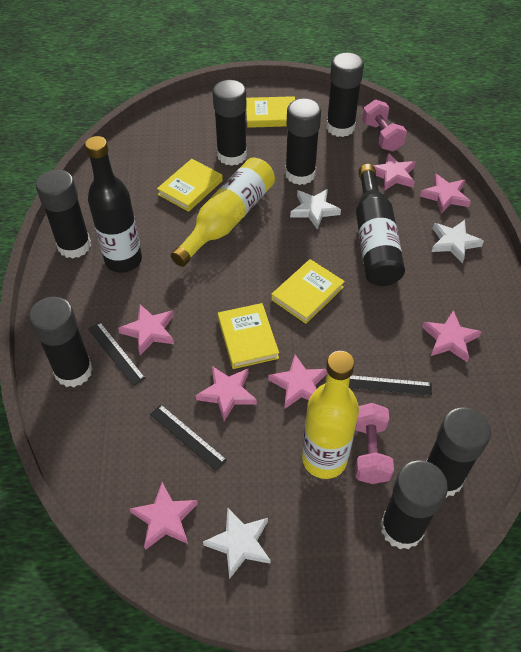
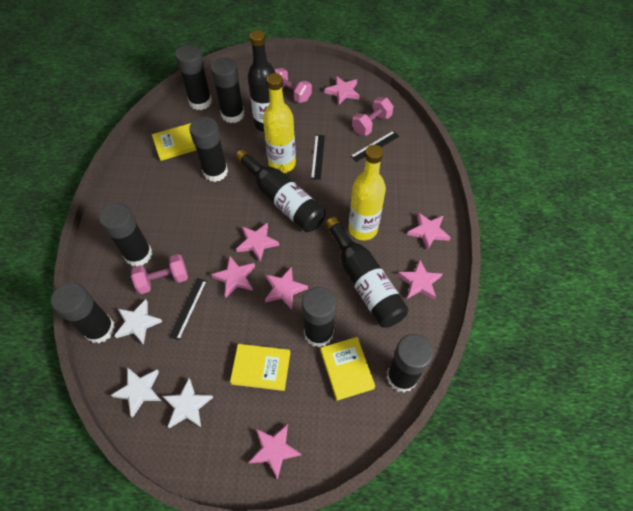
black bottle: [85,136,142,273] [356,164,405,286] = 2 -> [236,149,325,232] [248,30,276,132] [325,217,408,328] = 3
pink dumbbell: [355,403,394,484] [362,100,407,151] = 2 -> [131,254,188,294] [275,68,312,103] [352,97,393,136] = 3
yellow book: [157,159,223,212] [218,303,279,369] [246,96,295,128] [271,259,345,324] = 4 -> [152,123,196,161] [230,344,290,391] [320,337,376,401] = 3

